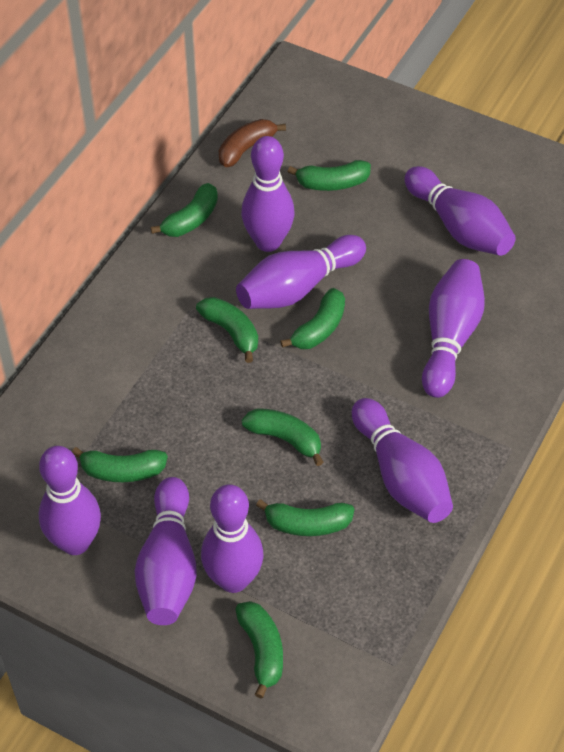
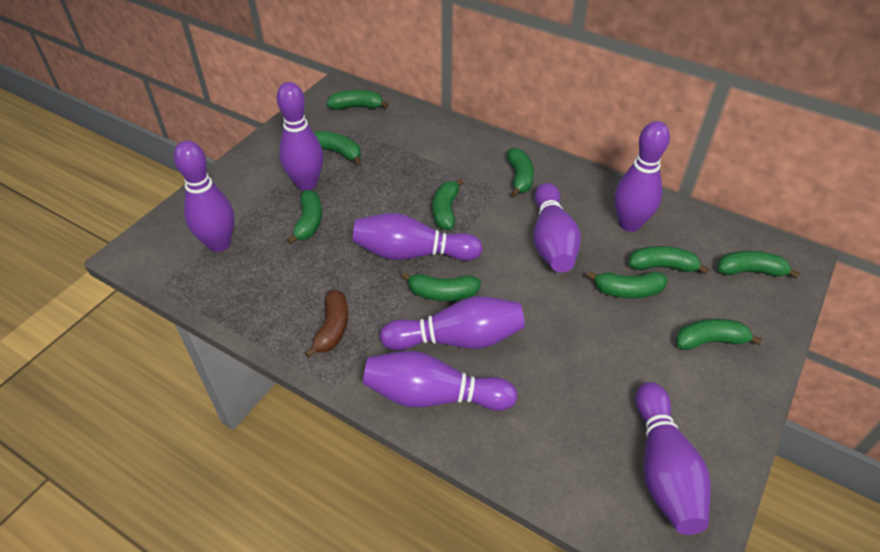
green banana: [72,447,168,482] [151,183,218,237] [196,297,258,363] [235,601,283,698] [242,408,324,466] [256,499,354,536] [280,288,345,349] [288,160,371,191] = 8 -> [287,190,322,244] [314,131,361,165] [327,90,389,110] [401,272,481,301] [433,178,464,230] [507,148,534,197] [587,271,667,298] [629,246,709,275] [675,319,762,350] [718,251,800,279] = 10

